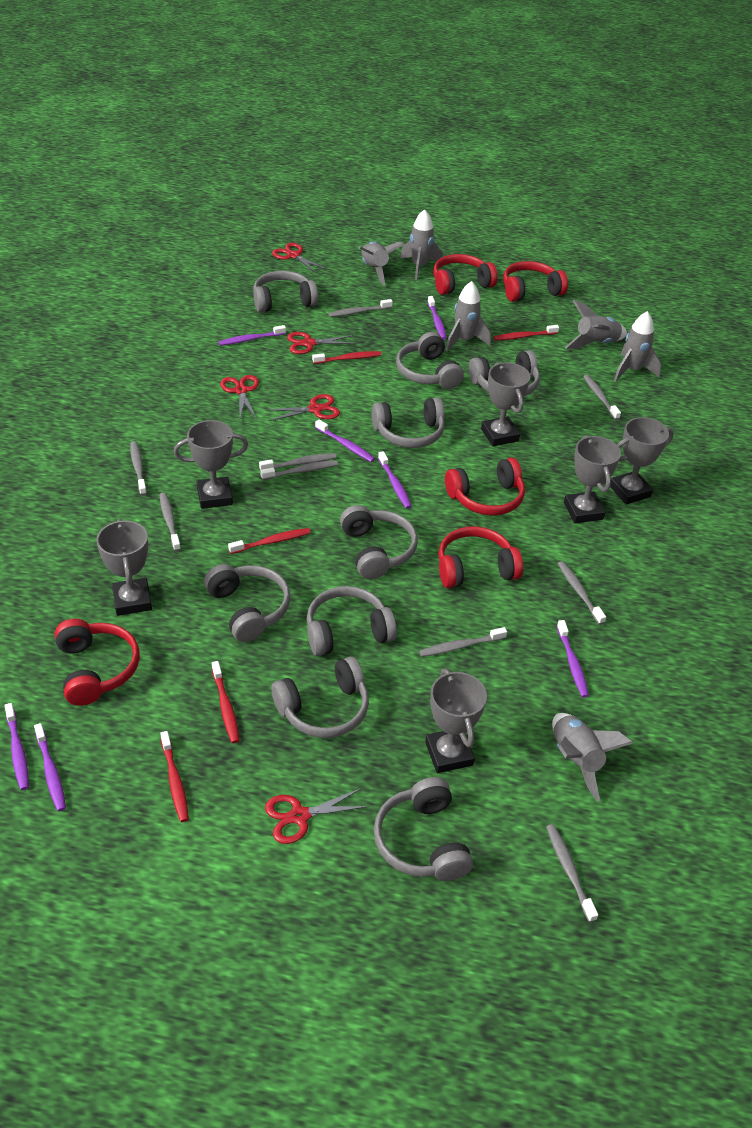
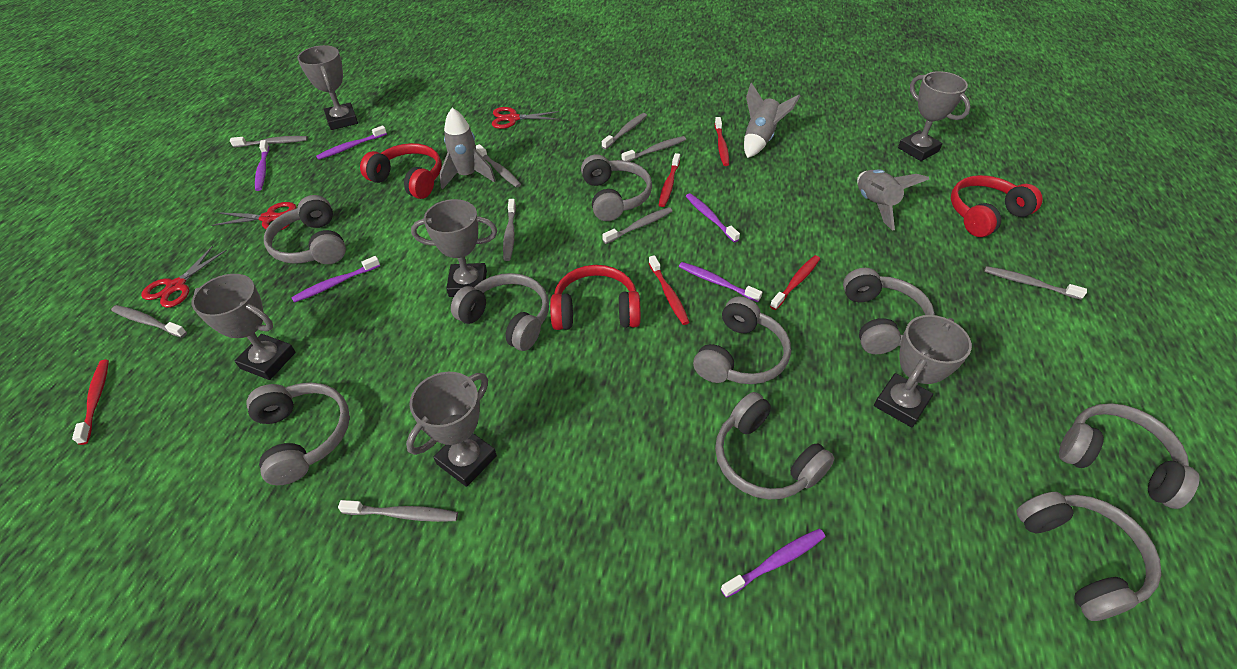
grey rocket: [358,241,404,285] [400,209,443,280] [446,281,491,352] [552,713,633,801] [565,300,627,349] [614,311,661,382] = 6 -> [439,108,496,189] [744,83,800,158] [857,169,929,230] = 3
purple toothbrush: [5,703,29,790] [34,723,66,811] [218,325,286,346] [315,419,375,462] [378,451,412,509] [428,296,447,340] [557,620,589,698] = 7 -> [255,140,269,191] [291,256,380,303] [316,125,387,160] [679,262,762,302] [686,193,740,242] [721,529,825,598] = 6
red headphones: [55,619,140,706] [433,254,497,295] [438,526,523,588] [445,458,525,516] [503,261,568,302] = 5 -> [360,143,442,199] [550,265,641,330] [951,175,1043,237] = 3
red scissors: [220,375,259,419] [265,394,340,421] [265,788,370,844] [272,243,326,274] [287,332,356,354] = 5 -> [141,246,227,308] [211,202,296,230] [492,107,559,129] = 3

